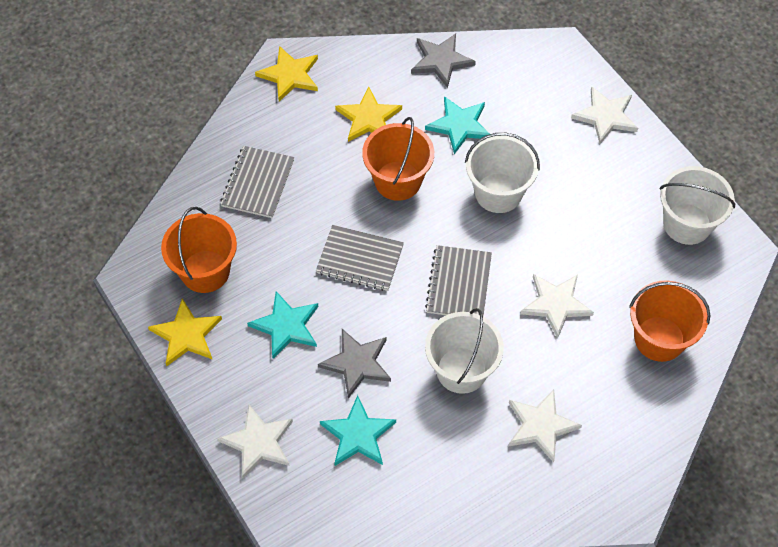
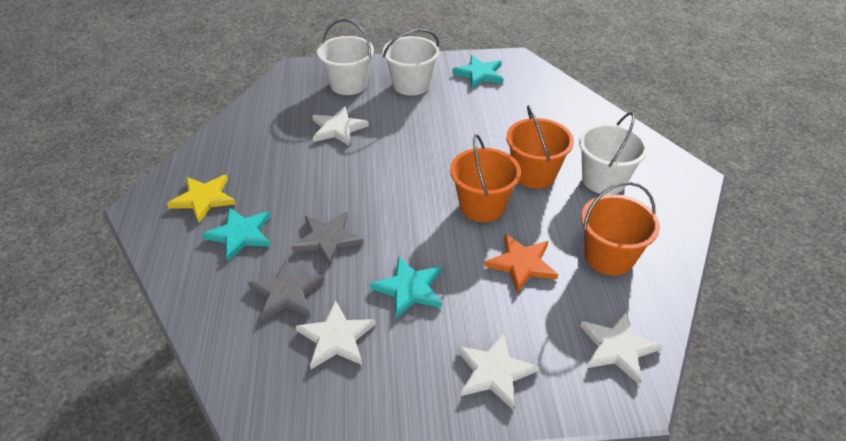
grey notebook: [220,146,294,218] [316,225,404,291] [425,245,492,316] = 3 -> none = 0
orange star: none = 0 -> [484,234,558,292] = 1
yellow star: [148,298,222,366] [255,46,318,102] [335,87,402,142] = 3 -> [167,175,236,223] = 1

